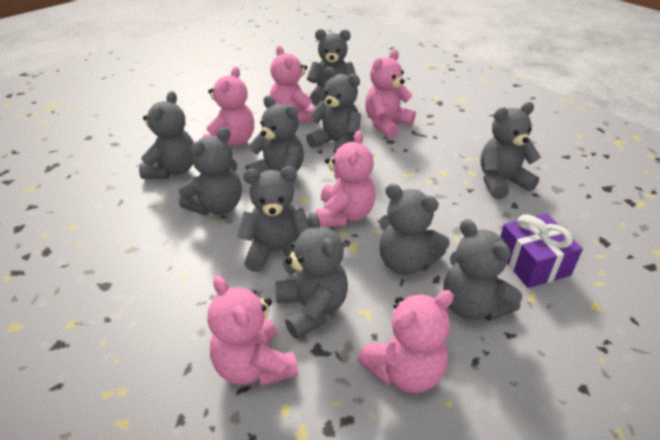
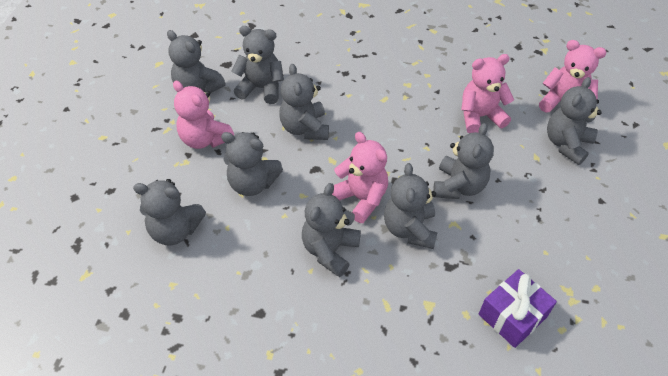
grey teddy bear: [139,91,194,179] [179,127,242,215] [237,167,310,272] [245,95,304,183] [275,212,348,339] [306,67,361,154] [307,29,356,105] [379,184,450,275] [443,219,522,321] [480,102,541,199] = 10 -> [133,179,206,245] [167,30,226,93] [221,132,283,196] [231,26,284,104] [279,64,329,140] [302,183,361,277] [384,163,438,249] [433,123,494,199] [547,77,602,165] = 9
pink teddy bear: [203,66,254,146] [207,275,298,386] [270,45,315,123] [316,130,376,227] [357,290,454,393] [365,50,416,138] = 6 -> [173,81,234,149] [332,132,388,223] [461,54,514,133] [539,40,607,112] = 4

